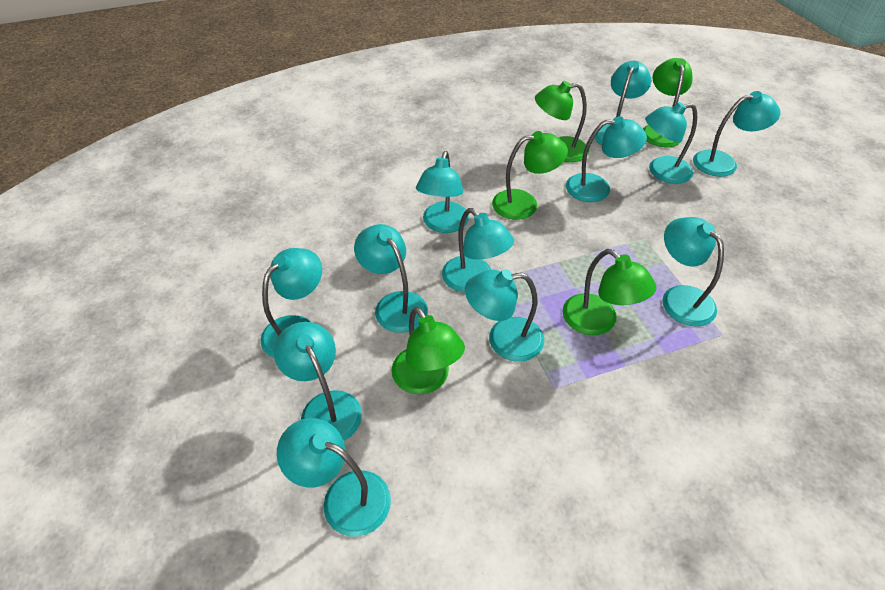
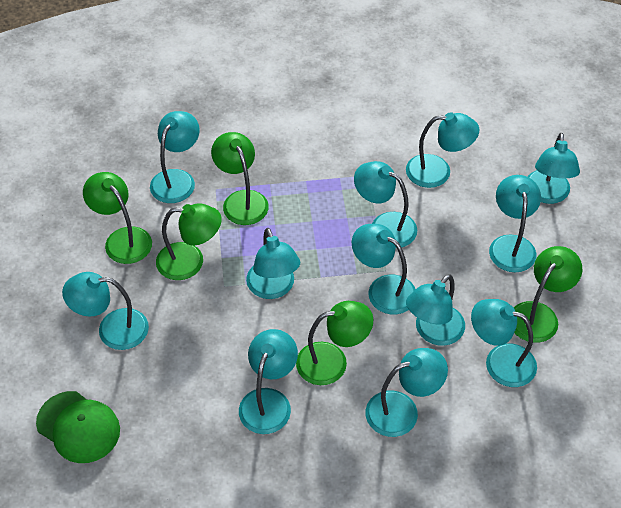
green cap: none = 0 -> [36,391,120,463] = 1

